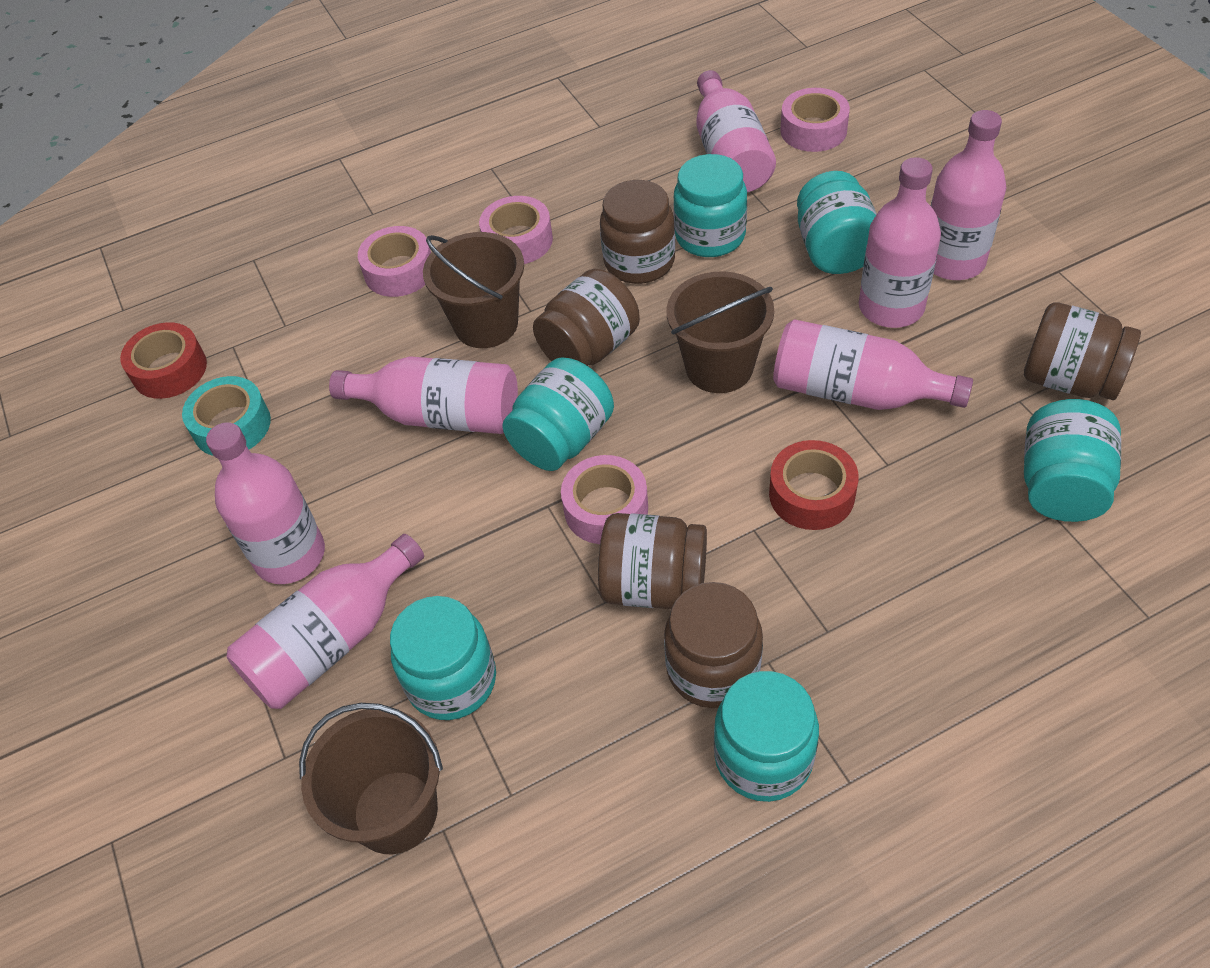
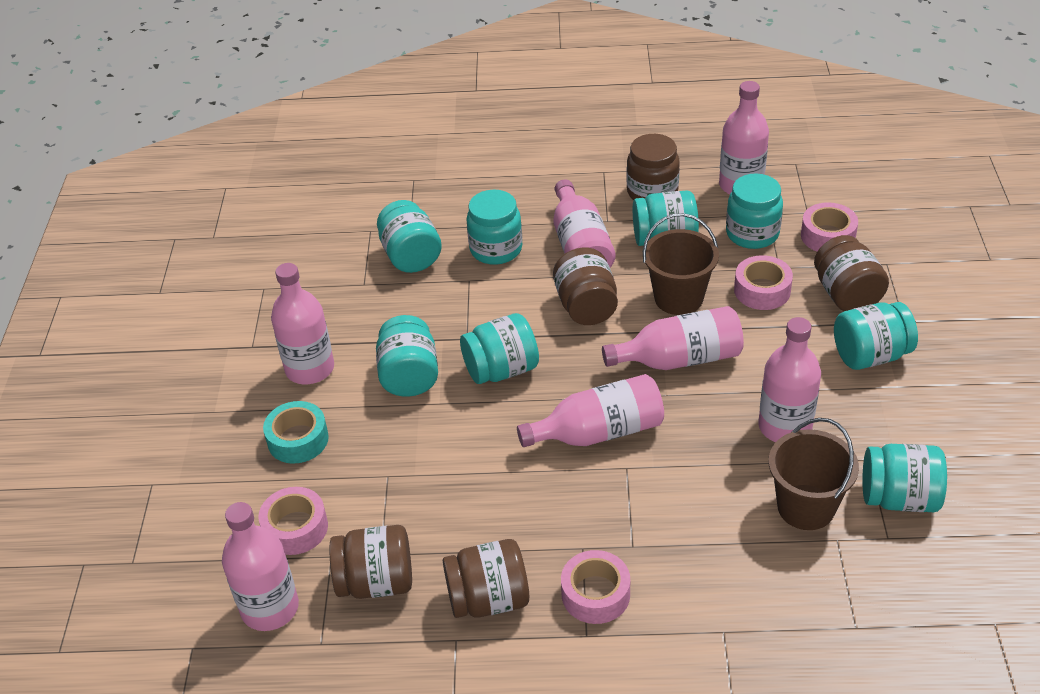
brown bucket: [299,703,443,854] [423,232,524,348] [666,271,774,393] = 3 -> [643,213,719,315] [769,418,859,530] = 2
red tape: [120,322,207,399] [769,440,859,530] = 2 -> none = 0
turquoise jar: [390,596,496,720] [502,357,614,471] [673,154,747,257] [714,671,819,802] [797,171,877,274] [1024,399,1121,522] = 6 -> [376,315,438,397] [377,200,442,273] [460,313,539,384] [466,190,522,265] [633,191,699,246] [726,174,783,249] [834,302,918,370] [862,444,947,512] = 8

